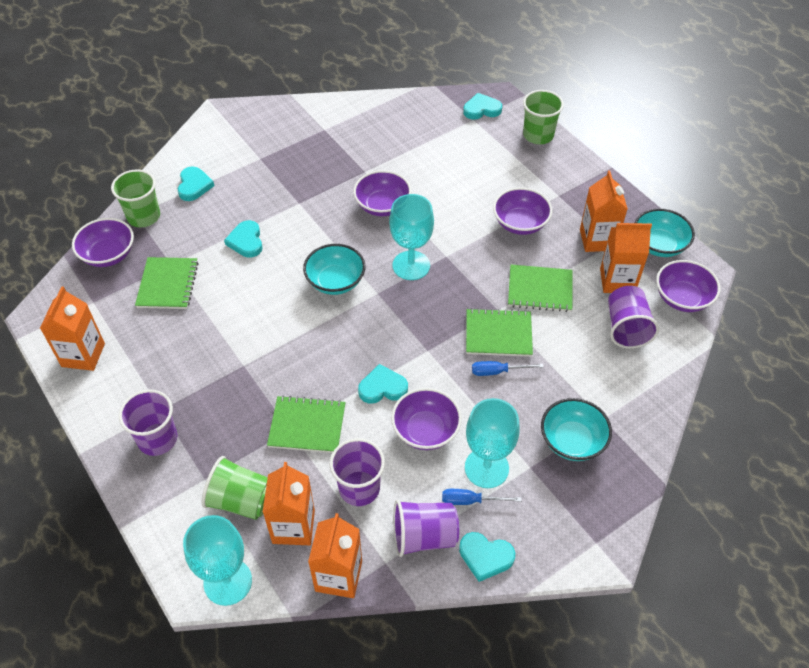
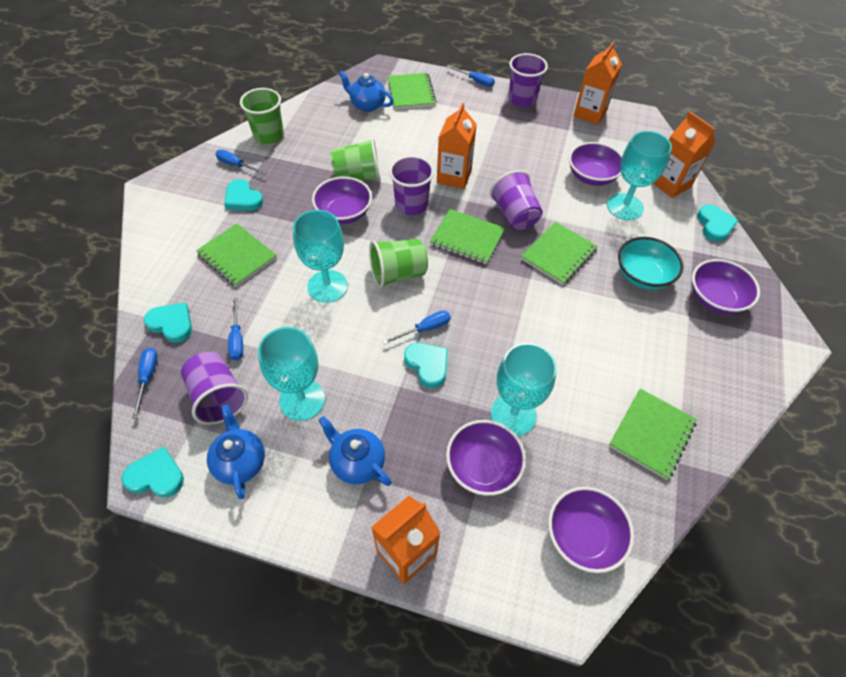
blue screwdriver: [442,489,521,505] [472,361,544,376] = 2 -> [132,348,158,419] [215,149,266,175] [228,298,243,360] [383,310,451,344] [447,65,495,87] = 5
blue teapot: none = 0 -> [207,404,265,499] [318,416,392,486] [339,71,394,112] = 3
green notebook: [135,257,199,309] [267,395,346,453] [466,308,533,357] [508,265,573,312] = 4 -> [196,223,277,287] [388,73,437,109] [430,209,505,264] [521,222,598,285] [609,389,697,480] = 5
orange carton: [40,286,105,371] [263,462,315,545] [308,513,362,598] [580,170,628,252] [600,223,652,293] = 5 -> [371,496,441,584] [437,102,477,189] [573,41,622,125] [653,112,716,198] = 4
turquoise bowl: [303,244,365,295] [541,398,612,461] [634,208,695,257] = 3 -> [618,237,683,290] = 1
turquoise goblet: [183,515,252,606] [389,194,434,280] [465,398,520,488] = 3 -> [258,327,325,421] [293,210,348,303] [491,343,557,436] [607,131,672,220] = 4

